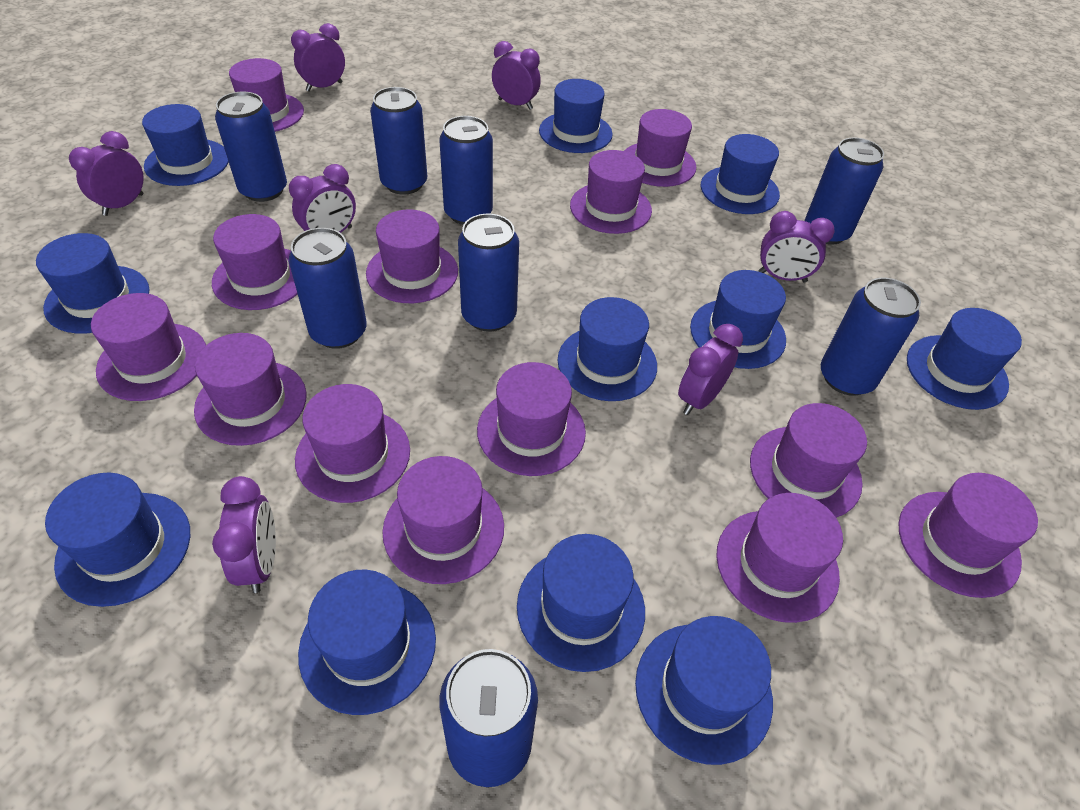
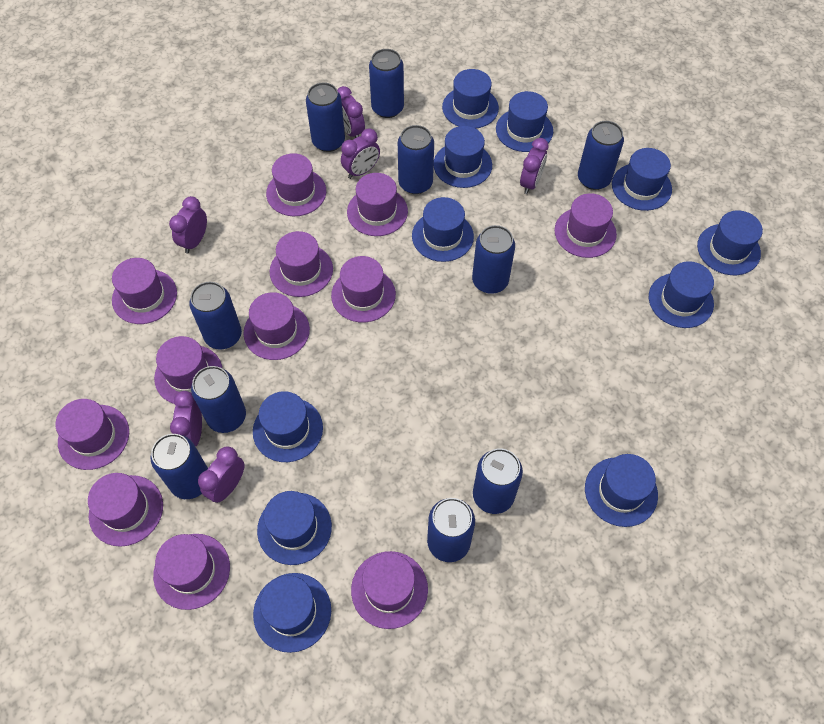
blue can: [215,92,287,202] [289,228,367,349] [370,87,427,195] [439,116,493,225] [440,649,538,787] [458,214,519,332] [805,137,884,245] [821,278,921,396] = 8 -> [151,434,208,499] [189,282,242,350] [191,366,246,433] [306,82,345,152] [369,49,404,118] [398,125,434,194] [427,498,475,562] [472,225,515,294] [473,448,523,514] [578,121,624,190] = 10
purple clock: [69,131,144,216] [212,476,276,593] [289,164,356,233] [291,23,345,92] [492,41,541,110] [678,324,743,415] [759,211,835,282] = 7 -> [169,196,207,254] [170,391,202,447] [198,446,245,503] [337,86,365,138] [341,129,380,179] [520,138,549,194] = 6
purple hat: [91,293,206,401] [194,333,307,446] [212,214,297,310] [229,58,304,132] [295,384,410,503] [366,210,458,303] [382,456,504,584] [477,362,586,476] [570,150,652,234] [624,109,696,187] [716,493,843,623] [750,403,867,518] [898,473,1038,598] = 13 -> [55,399,129,470] [88,473,163,547] [112,258,177,324] [153,534,230,610] [154,336,222,404] [243,292,310,360] [266,153,326,216] [270,231,333,297] [331,256,396,322] [347,173,408,236] [351,551,428,629] [554,193,617,258] = 12

